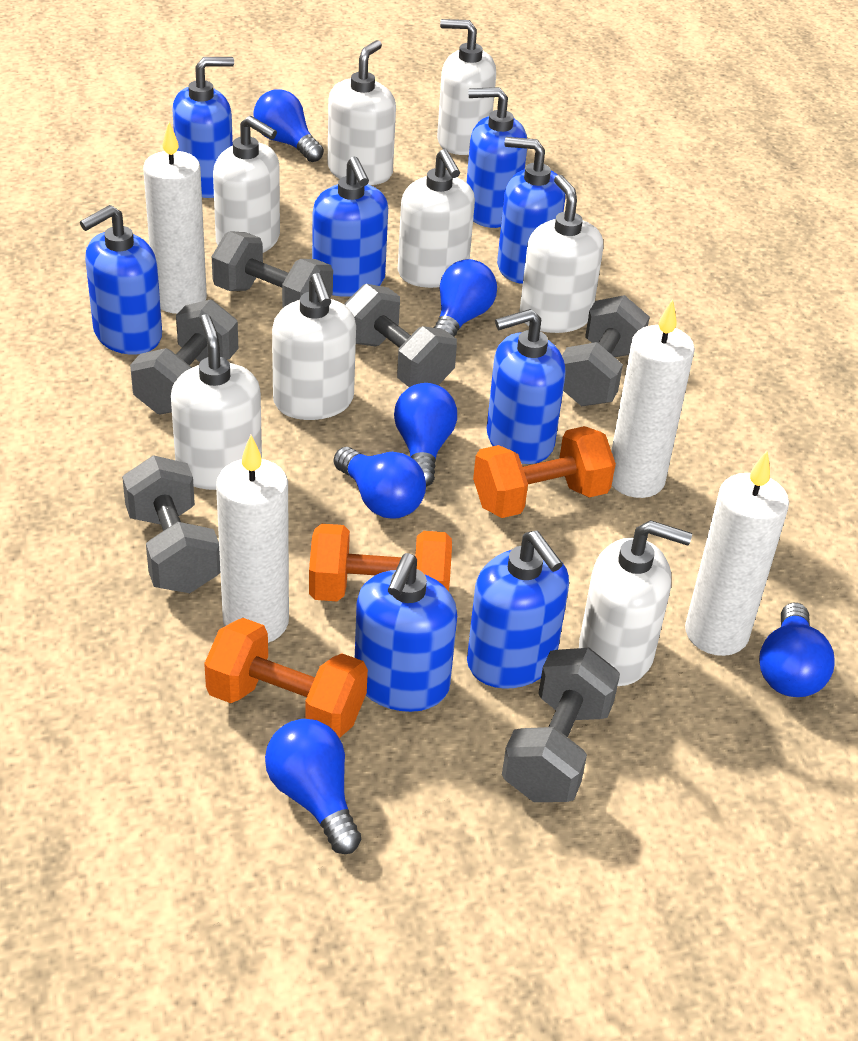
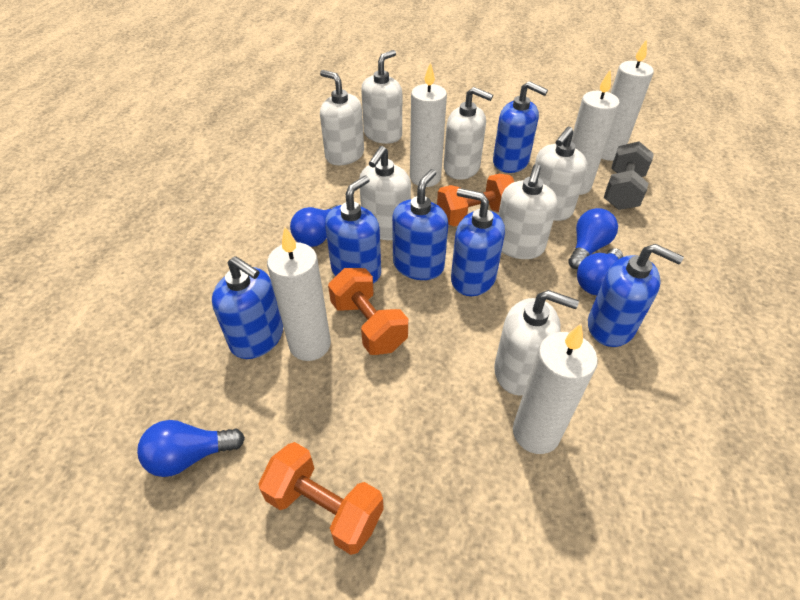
blue light bulb: [254,89,324,162] [265,719,361,854] [334,447,426,519] [394,383,457,487] [434,259,497,337] [759,603,835,697] = 6 -> [137,420,245,477] [290,205,339,247] [568,208,618,269] [577,248,623,295] = 4
blue soap dispenser: [80,205,162,355] [172,57,234,198] [312,157,388,297] [355,553,457,712] [466,87,527,228] [467,530,569,689] [487,309,566,464] [497,137,565,284] = 8 -> [212,256,283,359] [325,176,381,284] [392,169,448,280] [451,188,505,296] [493,81,548,173] [588,244,684,347] = 6
grey dumbbell: [122,456,220,593] [130,299,238,415] [212,231,333,308] [344,284,457,387] [502,648,620,802] [562,295,650,406] = 6 -> [604,141,654,210] = 1
white candle: [143,122,207,314] [216,435,289,643] [611,299,695,498] [685,451,789,656] = 4 -> [267,227,331,361] [410,62,447,187] [513,324,598,454] [571,69,620,195] [601,39,654,161] = 5
white soap dispenser: [171,314,262,490] [213,116,280,253] [272,273,356,420] [327,40,396,185] [398,149,475,288] [437,19,496,155] [519,175,603,333] [579,520,692,686] = 8 -> [320,70,364,165] [360,146,411,240] [361,50,402,144] [444,87,493,180] [494,290,579,396] [498,164,558,259] [535,127,587,221] = 7

